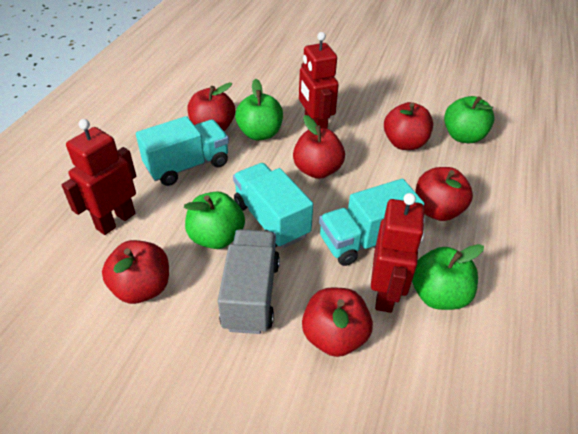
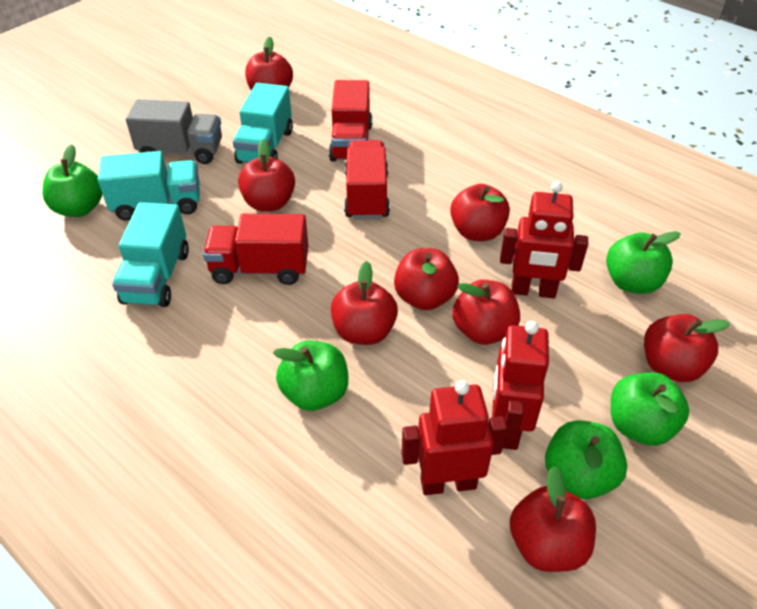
green apple: [184,192,245,249] [235,79,283,140] [412,244,484,310] [444,96,495,143] = 4 -> [42,144,102,217] [273,341,348,411] [545,420,627,499] [606,231,681,294] [611,372,689,446] = 5
red apple: [102,240,169,304] [188,82,235,131] [293,115,345,179] [302,287,373,357] [384,102,433,150] [415,167,473,221] = 6 -> [238,139,295,212] [245,36,293,90] [331,261,398,345] [394,248,459,310] [450,184,510,241] [453,280,520,345] [510,466,596,572] [644,314,730,382] = 8
red truck: none = 0 -> [203,214,308,285] [329,80,372,162] [344,140,390,219] = 3

